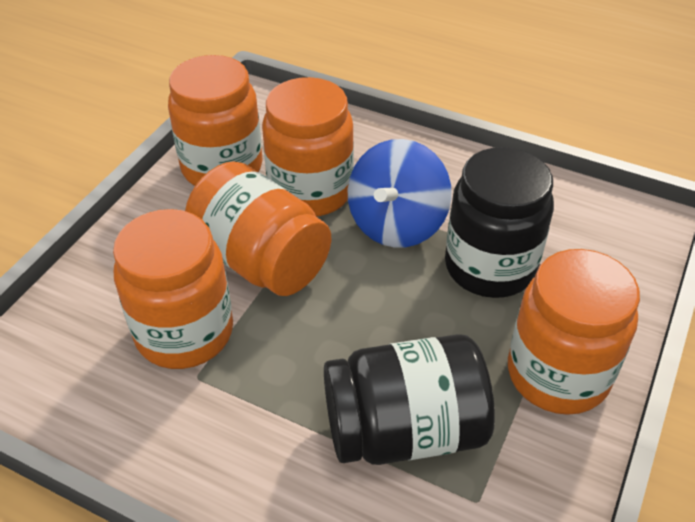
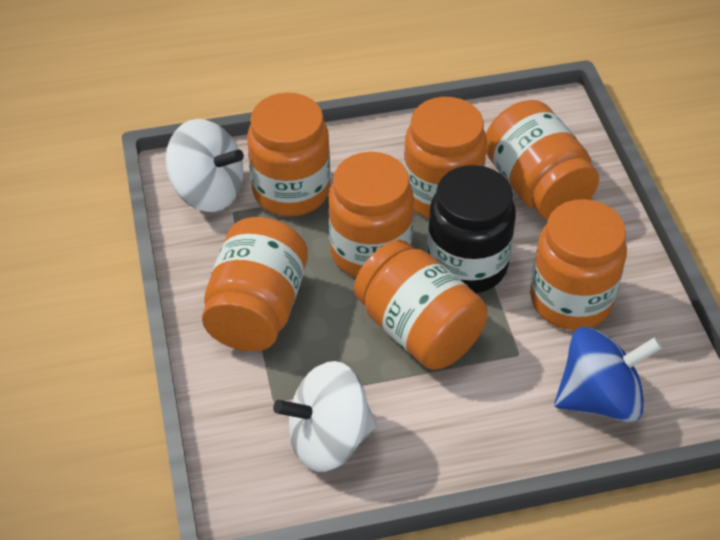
black jar: [324,334,495,465] [445,147,554,298] = 2 -> [427,165,516,293] = 1
orange jar: [113,209,233,369] [168,55,262,186] [185,161,331,296] [262,77,354,217] [508,249,640,415] = 5 -> [202,217,308,351] [247,93,330,217] [328,152,414,277] [354,240,487,370] [403,97,487,219] [486,100,599,220] [530,199,627,330] = 7
white spinning top: none = 0 -> [166,119,244,212] [273,361,377,472] = 2

